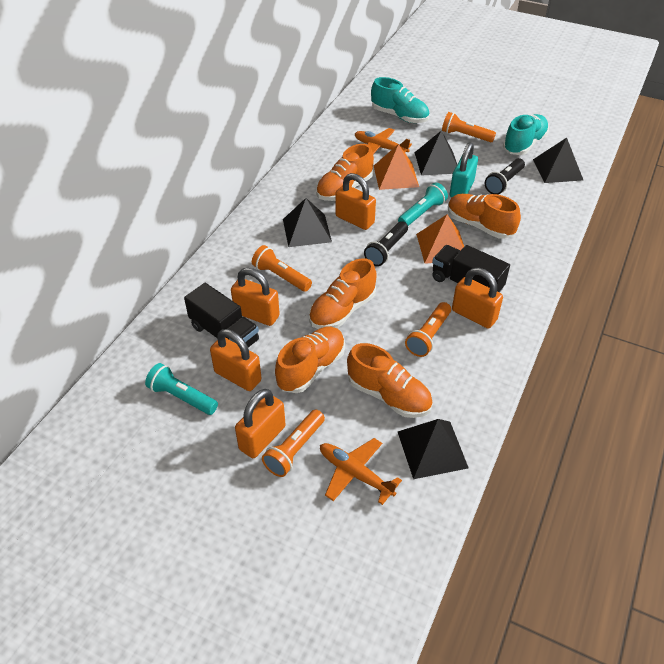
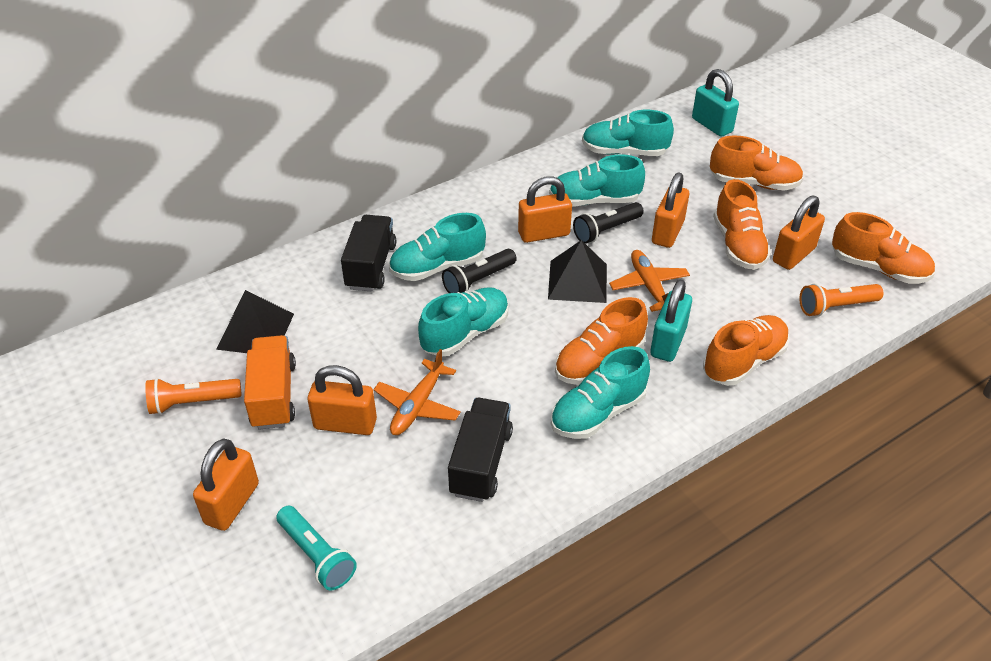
black pyramid: [283,198,332,247] [398,419,468,479] [415,131,457,176] [533,138,583,183] = 4 -> [216,290,294,353] [548,240,607,303] = 2
orange flashlight: [252,245,312,292] [262,410,325,477] [405,302,451,357] [442,112,496,142] = 4 -> [145,378,242,415] [799,283,884,317] = 2
orange pyramid: [374,144,419,190] [416,215,464,264] = 2 -> none = 0
orange truck: none = 0 -> [244,335,296,430] = 1
turquoise flashlight: [145,363,218,415] [398,183,448,226] = 2 -> [276,506,357,590] = 1
turquoise padlock: [450,142,478,198] = 1 -> [650,279,692,362] [692,69,739,137] = 2
turquoise shoe: [371,77,430,123] [503,114,549,155] = 2 -> [389,213,486,281] [418,287,509,356] [549,155,645,206] [551,346,650,439] [582,110,674,156] = 5

